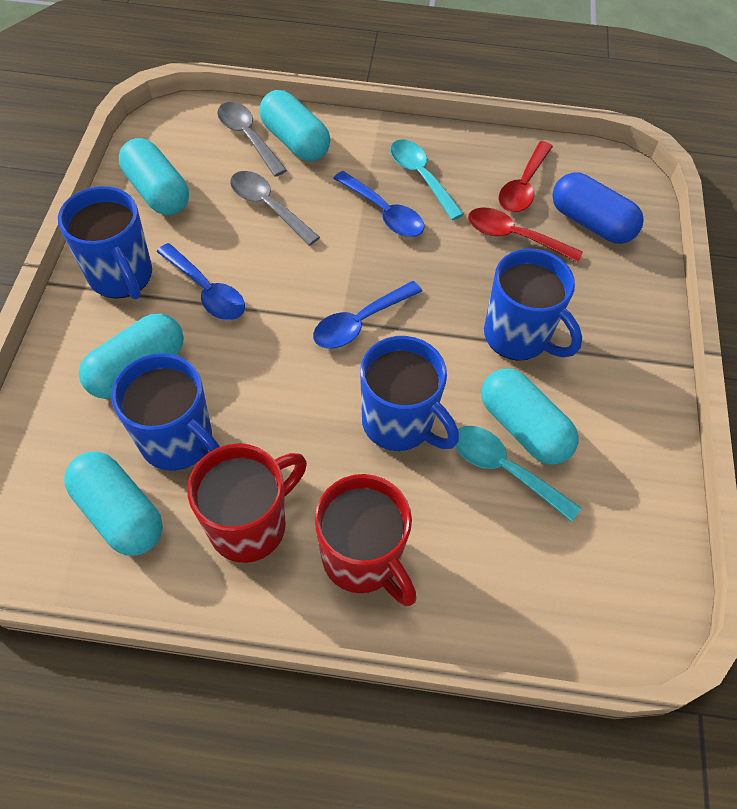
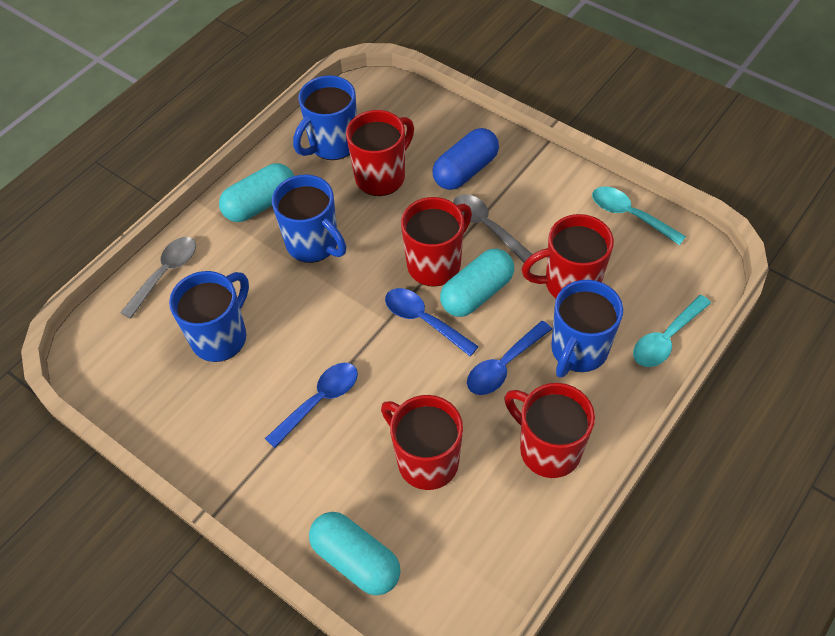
red mug: [187,443,307,563] [315,474,417,606] = 2 -> [346,110,414,196] [381,395,463,490] [401,197,472,287] [504,383,595,478] [522,214,614,298] = 5
red spoon: [468,207,583,262] [499,141,553,212] = 2 -> none = 0
turquoise capsule: [64,451,163,555] [79,313,184,399] [119,138,189,215] [259,90,330,161] [481,368,579,465] = 5 -> [219,163,294,222] [309,512,401,595] [440,249,514,317] = 3

